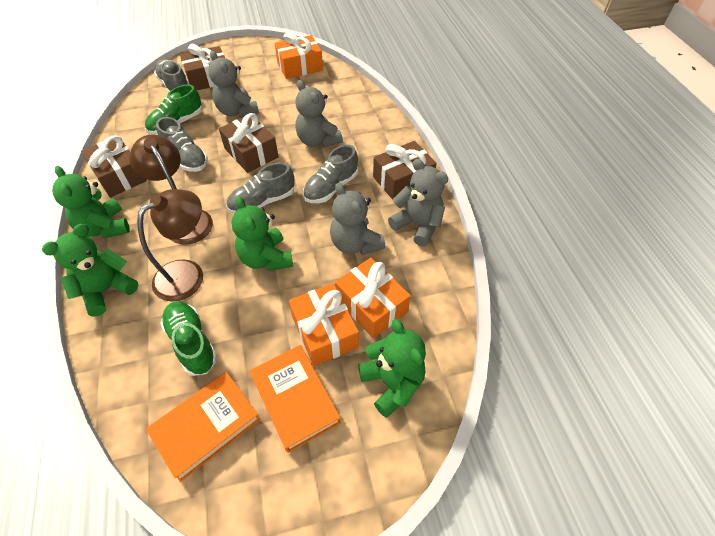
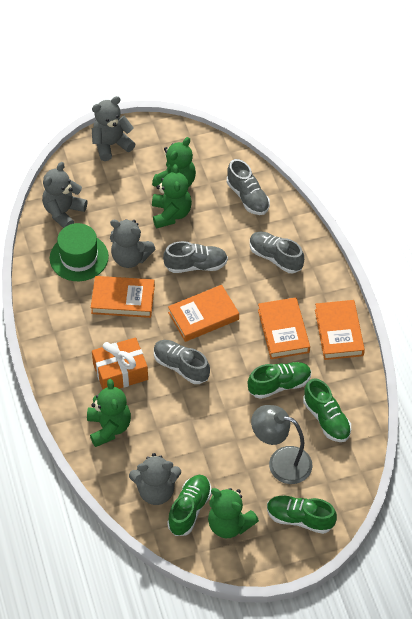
brown gift: [81,135,147,198] [180,44,225,90] [219,113,279,173] [373,141,437,199] = 4 -> none = 0
brown lamp: [129,134,213,245] [137,189,203,302] = 2 -> none = 0
green hat: none = 0 -> [50,223,109,281] = 1
green shoe: [145,84,202,135] [160,301,217,376] = 2 -> [167,475,212,536] [248,362,311,399] [267,496,337,534] [303,378,351,442] = 4
grey lamp: none = 0 -> [251,405,313,484] = 1
orange book: [146,372,261,482] [250,345,341,453] = 2 -> [91,276,155,318] [168,285,239,342] [258,297,310,359] [315,300,365,360] = 4
orange gift: [275,32,323,79] [289,283,359,366] [335,258,411,338] = 3 -> [92,337,148,389] = 1

